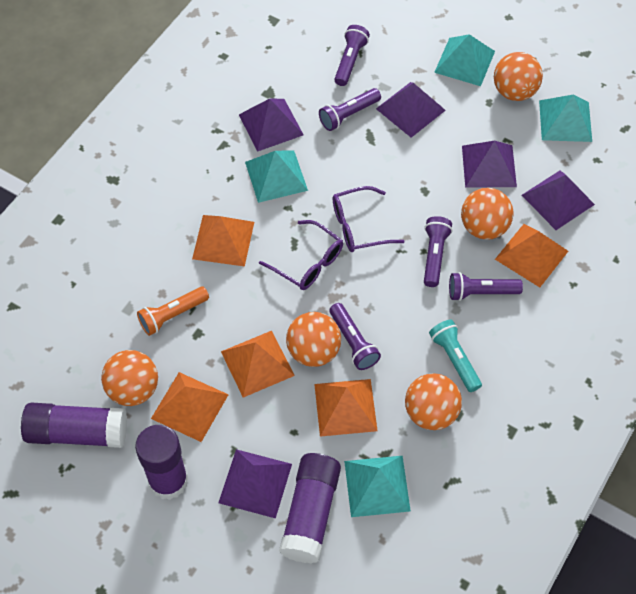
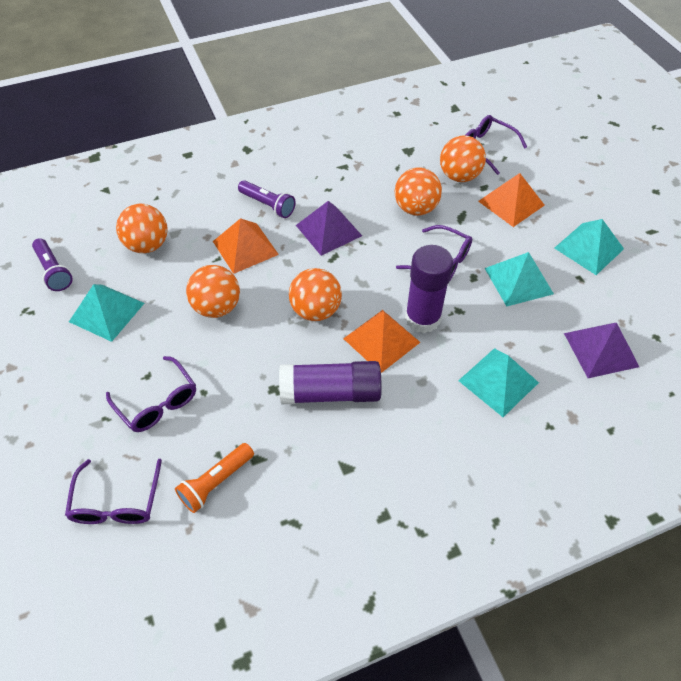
orange pyramid: [151,372,229,442] [192,215,254,267] [221,331,295,398] [314,379,378,437] [495,224,568,287] = 5 -> [213,218,279,274] [343,310,420,373] [478,173,545,227] = 3
purple flashlight: [319,88,381,131] [329,303,381,370] [334,25,370,86] [424,216,452,287] [449,272,523,301] = 5 -> [32,238,73,291] [238,180,296,218] = 2
purple glasses: [259,220,343,290] [333,186,405,252] = 2 -> [65,459,162,524] [106,356,196,432] [396,225,472,282] [465,115,527,175] = 4
purple glue stick: [21,403,127,448] [135,425,188,500] [279,453,341,564] = 3 -> [279,361,382,404] [405,245,453,333] = 2
purple pyramid: [218,449,292,519] [239,98,304,152] [376,82,446,138] [462,141,517,188] [522,170,595,230] = 5 -> [296,201,362,256] [564,323,639,378] = 2
turquoise flashlight: [429,320,482,392] = 1 -> none = 0

